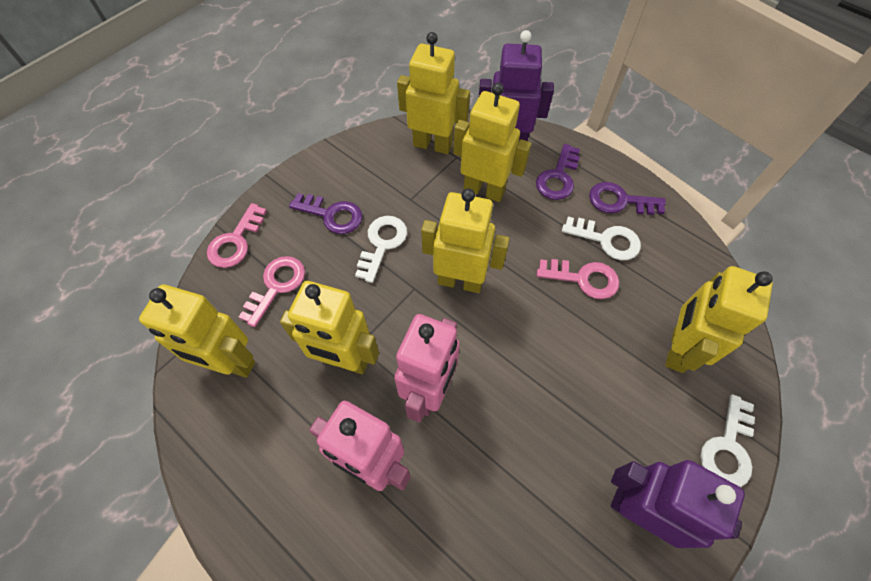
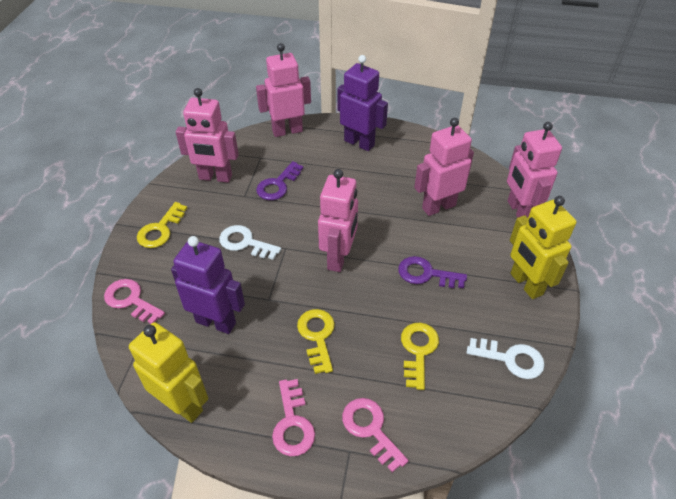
pink robot: [309,401,411,491] [394,314,460,423] = 2 -> [176,88,239,183] [256,43,311,137] [318,169,358,272] [414,118,474,216] [507,122,562,218] = 5
purple key: [289,193,363,234] [536,144,580,200] [589,182,666,215] = 3 -> [256,161,303,200] [398,256,467,288] = 2
white key: [355,216,407,283] [562,217,641,260] [700,394,755,487] = 3 -> [219,225,281,260] [467,338,545,379] = 2
yellow key: none = 0 -> [137,202,187,248] [297,309,335,374] [401,323,439,390] = 3
yellow robot: [139,284,255,378] [280,281,379,374] [397,32,470,154] [421,188,510,293] [453,83,531,202] [665,266,773,373] = 6 -> [129,322,208,423] [510,196,576,299] = 2

